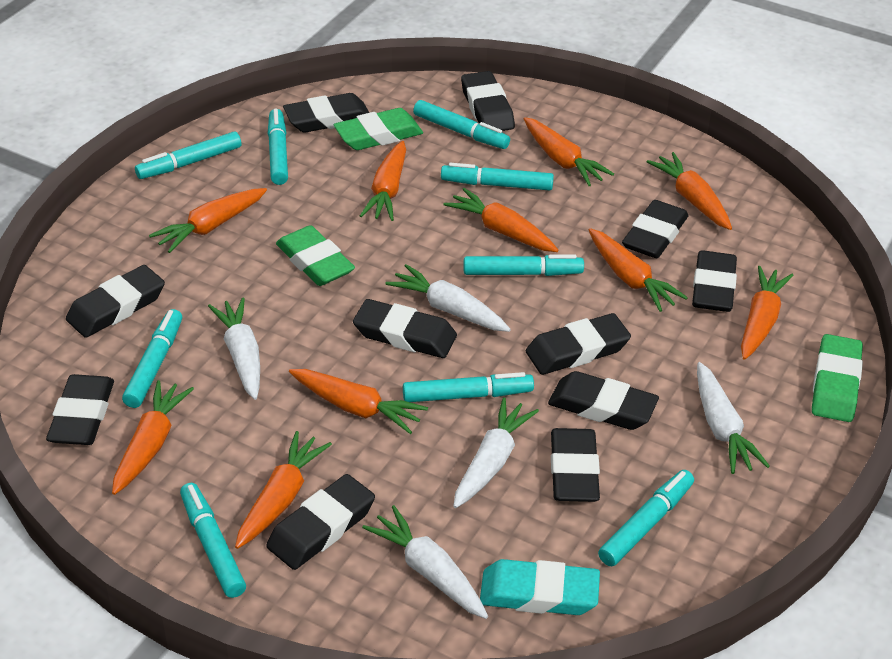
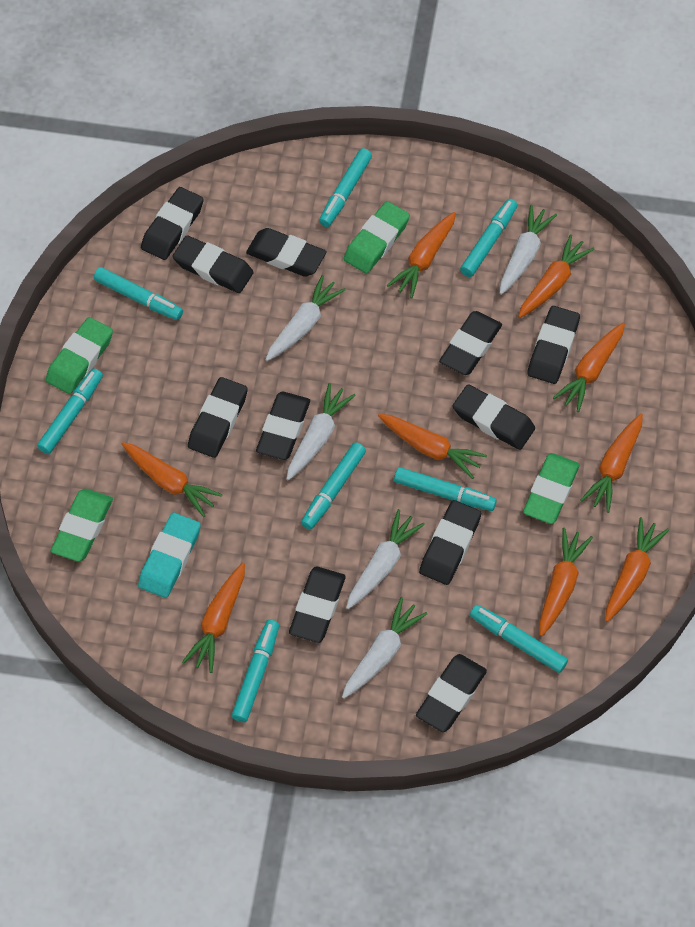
green eraser: [276,225,355,286] [333,108,423,150] [812,334,863,422] = 3 -> [46,317,113,394] [51,489,113,561] [344,201,410,273] [523,453,580,524] = 4
orange carrot: [112,380,194,495] [149,188,267,253] [235,431,332,549] [289,369,428,434] [360,141,406,221] [443,188,559,252] [524,117,614,186] [589,228,688,312] [647,152,732,230] [741,266,794,360] = 10 -> [122,442,223,517] [182,562,245,673] [378,414,487,479] [387,212,456,298] [518,234,594,318] [539,527,593,636] [553,323,625,412] [581,414,643,513] [605,517,669,622] = 9
turquoise marker: [122,309,182,408] [135,131,241,179] [180,483,246,598] [268,109,288,185] [403,372,534,402] [413,100,510,149] [441,163,554,190] [464,255,584,276] [598,470,694,566] = 9 -> [37,368,103,454] [94,267,183,320] [231,620,279,722] [301,442,366,530] [319,148,372,227] [394,467,497,511] [460,199,517,277] [470,605,568,673] = 8

